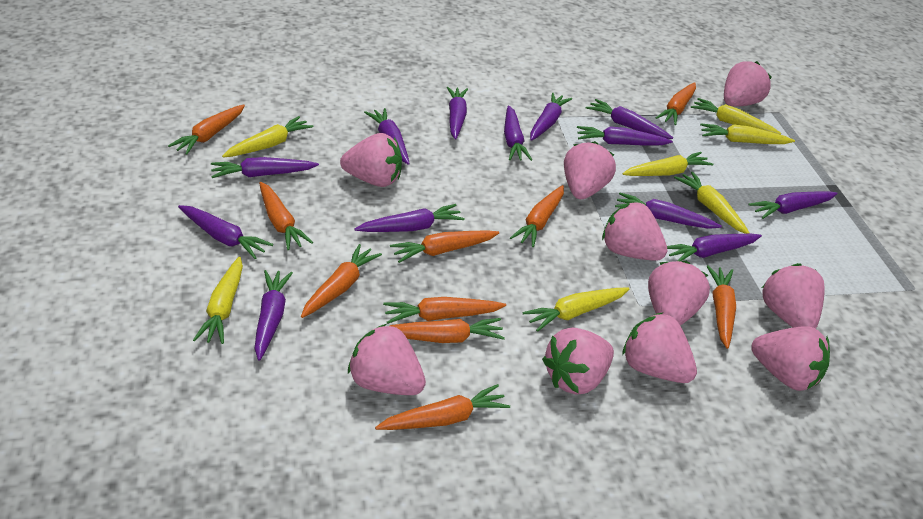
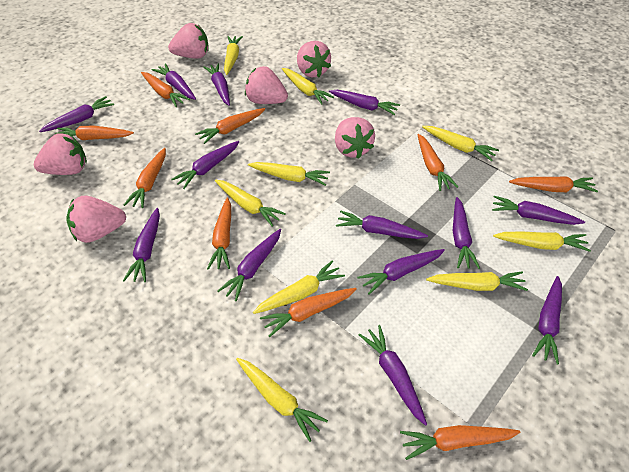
orange carrot: [168,105,245,155] [259,182,313,250] [301,244,382,318] [375,384,510,430] [383,297,506,324] [390,230,499,263] [390,318,505,343] [510,185,564,247] [656,82,696,125] [707,265,736,349] = 10 -> [55,126,134,140] [124,148,166,208] [141,72,190,107] [195,108,265,144] [207,197,231,270] [260,288,357,337] [400,425,521,460] [417,134,458,191] [509,176,598,192] = 9
pink strawberry: [340,133,402,187] [348,324,426,395] [542,328,614,394] [564,141,616,199] [602,202,668,261] [622,313,697,383] [648,261,710,325] [724,61,771,106] [751,326,830,391] [762,263,825,329] = 10 -> [34,133,87,175] [66,196,126,243] [168,23,209,59] [245,66,288,104] [297,41,331,77] [335,117,375,159] = 6
yellow carrot: [193,256,243,344] [222,116,313,158] [522,288,629,332] [622,152,713,176] [674,172,750,234] [691,98,781,135] [700,124,795,144] = 7 -> [215,180,286,227] [224,36,243,75] [236,358,328,442] [248,162,330,186] [253,260,345,314] [282,68,334,105] [422,126,499,161] [426,271,528,291] [493,231,591,252] = 9

